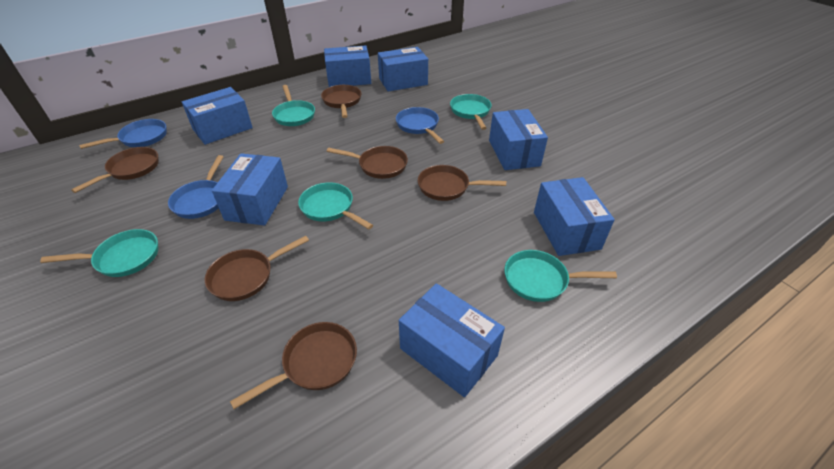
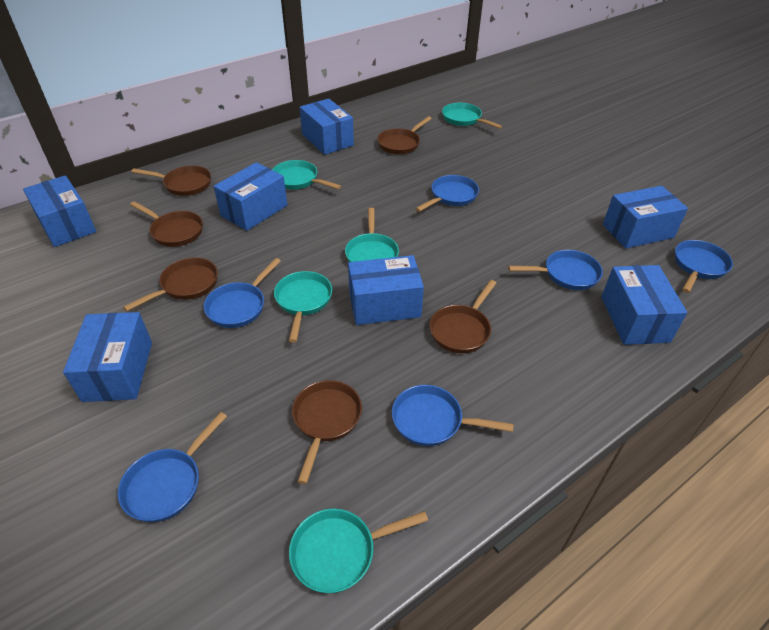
blue pan: [79,119,167,149] [168,155,224,219] [396,107,444,144] = 3 -> [118,412,227,522] [204,258,281,328] [392,385,514,446] [415,175,479,212] [508,250,603,290] [675,240,733,293] = 6

